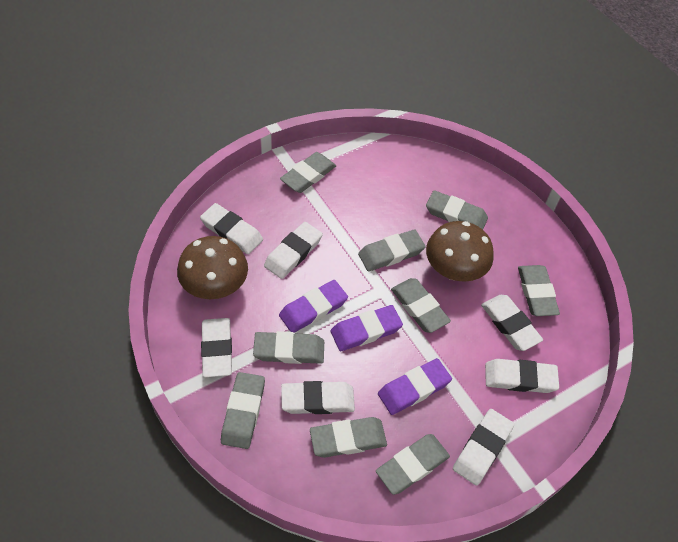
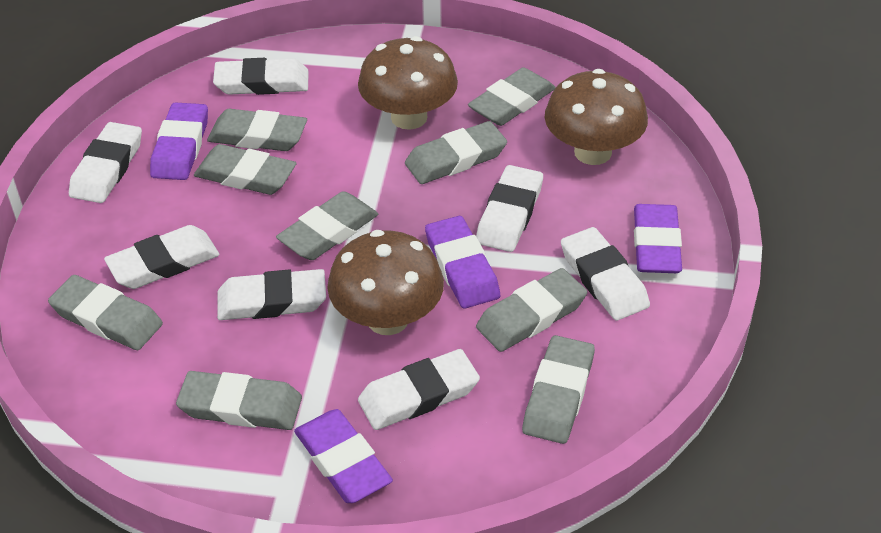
brown mushroom: [177,236,248,299] [426,221,494,282] = 2 -> [327,230,444,335] [358,36,458,130] [545,69,648,165] = 3
purple eraser: [279,280,348,333] [331,305,403,351] [378,358,452,415] = 3 -> [150,102,208,180] [294,409,393,503] [425,216,500,309] [634,204,682,273] = 4

